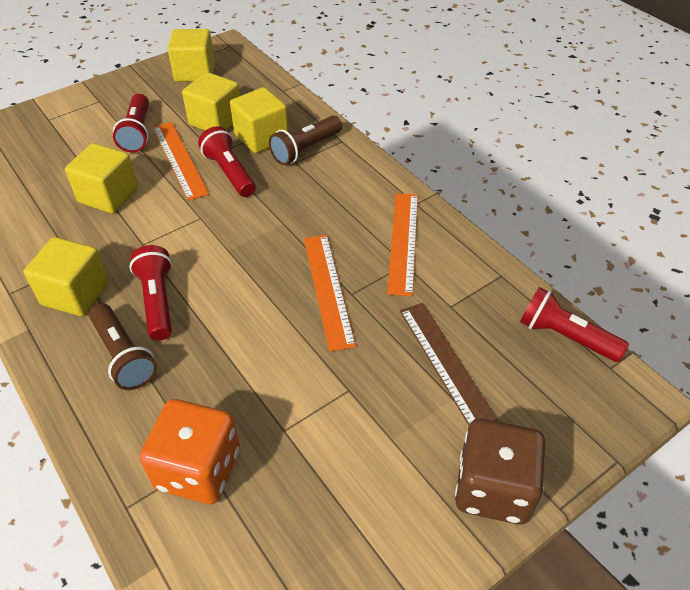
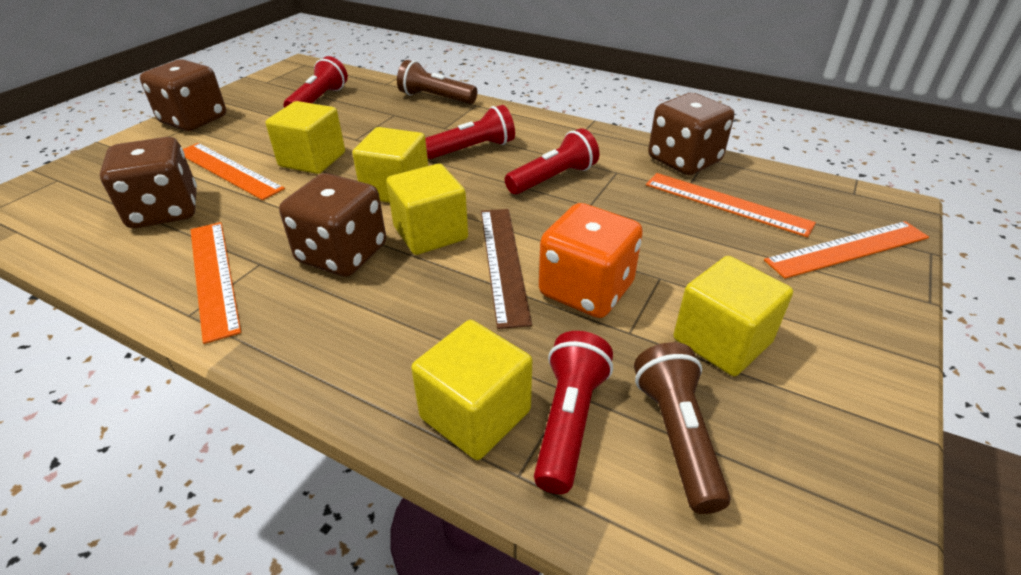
brown dice: [455,418,545,525] = 1 -> [100,137,197,228] [140,59,226,131] [279,173,386,277] [649,93,734,175] = 4
orange ruler: [152,122,209,201] [304,235,356,351] [387,193,418,296] = 3 -> [183,143,285,200] [191,222,241,344] [646,173,816,237] [764,221,929,279] = 4

